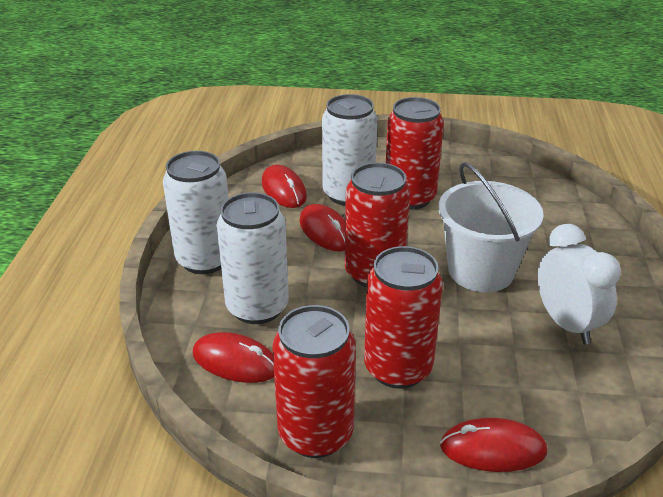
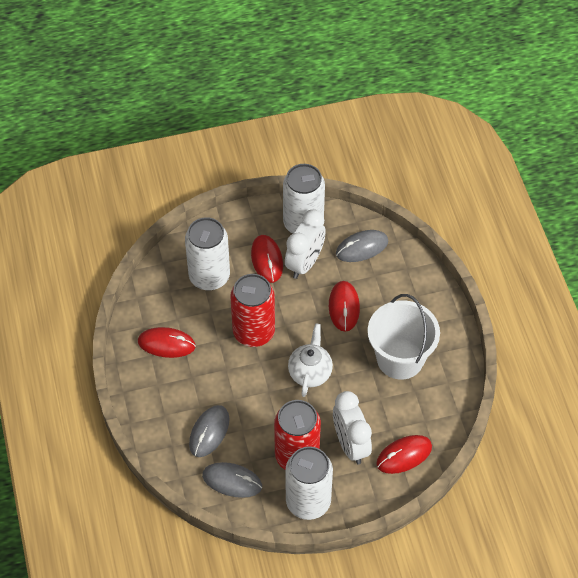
grey mouse: none = 0 -> [189,405,229,457] [202,462,262,498] [336,230,388,262] = 3
red can: [272,305,356,458] [345,162,410,287] [364,246,443,389] [386,97,444,210] = 4 -> [230,274,275,347] [274,400,321,470] = 2
white clock: [538,224,621,344] = 1 -> [285,210,326,279] [333,391,372,464] = 2
white teapot: none = 0 -> [288,324,333,397] = 1

